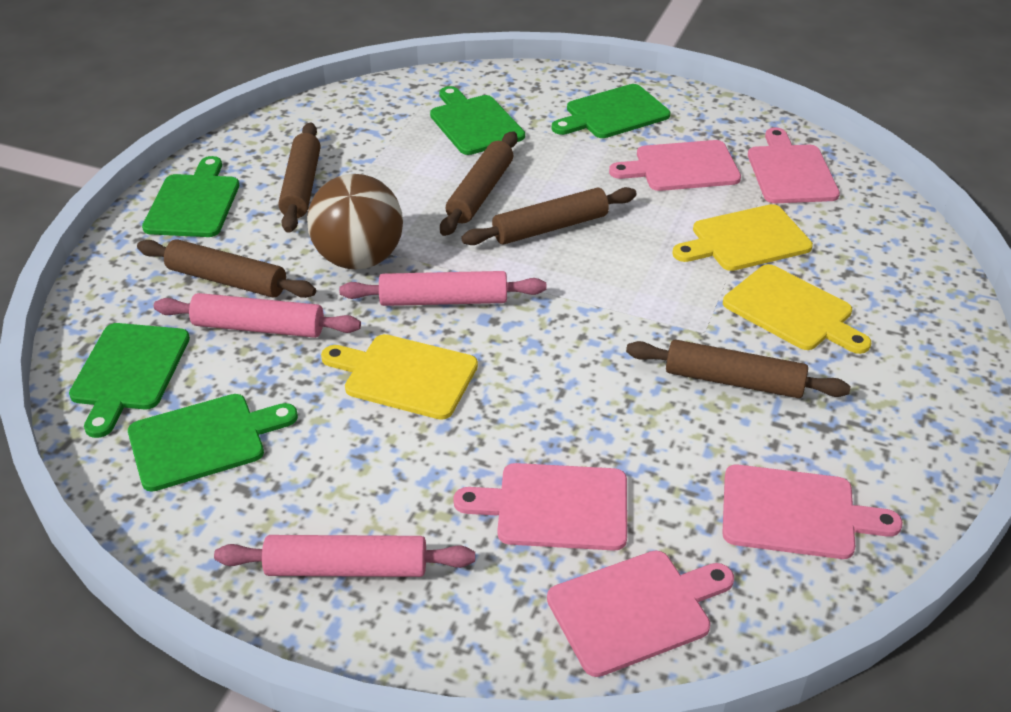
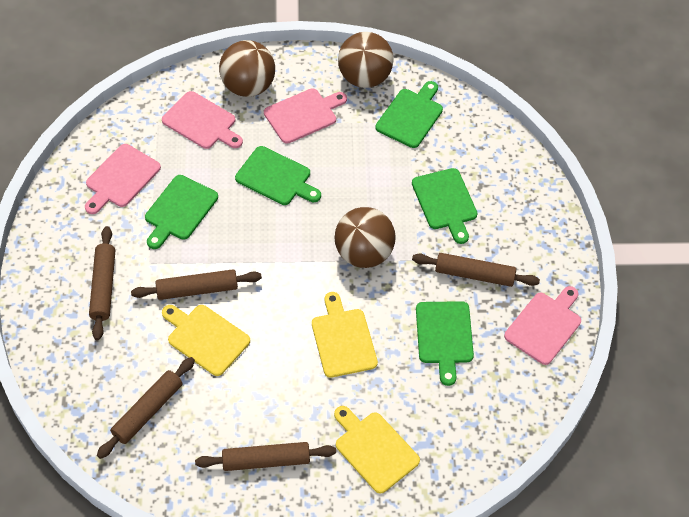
brown ball: [307,174,403,270] = 1 -> [219,40,275,97] [334,207,396,268] [338,32,394,88] = 3
pink cutting board: [453,463,627,551] [547,551,734,677] [609,140,741,191] [722,465,903,559] [748,127,840,203] = 5 -> [85,144,161,214] [162,91,243,149] [264,89,347,144] [504,286,581,365] = 4
pink rolling pin: [154,293,361,338] [214,535,475,577] [339,271,547,306] = 3 -> none = 0

